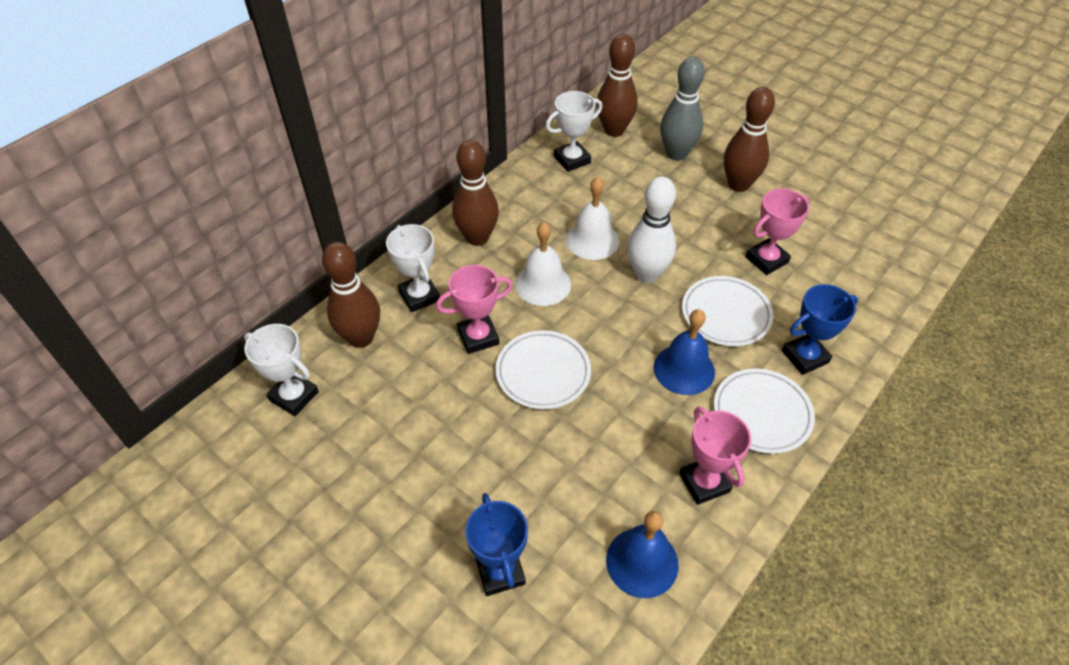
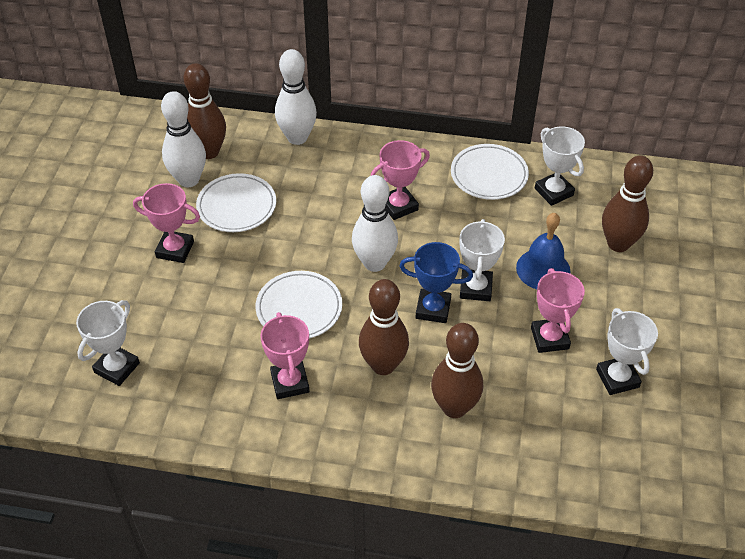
blue bell: [606,511,678,598] [654,309,715,395] = 2 -> [516,213,571,289] = 1
blue trophy: [465,493,528,596] [782,284,858,375] = 2 -> [399,242,473,323] = 1
grey bowling pin: [660,57,705,161] = 1 -> none = 0
pink trophy: [436,265,513,354] [679,406,751,505] [746,189,809,275] = 3 -> [133,183,200,263] [260,312,309,399] [371,140,430,220] [531,268,585,353] = 4
white bell: [515,222,571,306] [566,177,619,260] = 2 -> none = 0
white bowling pin: [627,177,676,283] = 1 -> [161,91,206,187] [275,49,317,145] [352,175,398,272] = 3
white trophy: [244,324,319,416] [386,224,440,312] [546,91,602,172] = 3 -> [76,300,140,386] [459,219,505,301] [535,126,585,206] [596,308,658,395] = 4

